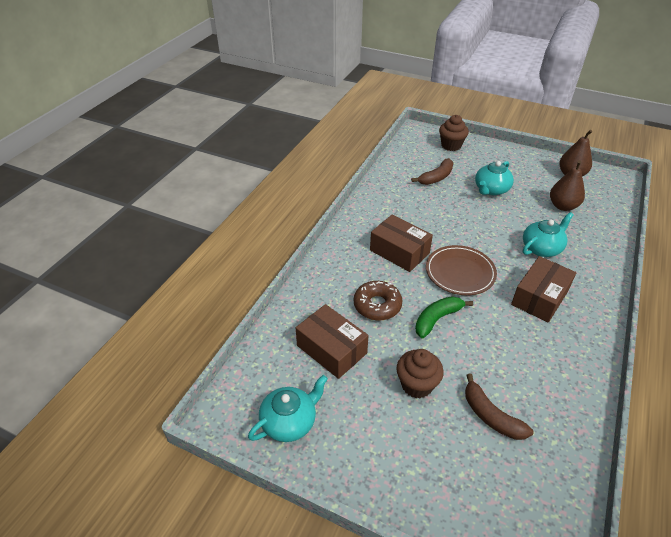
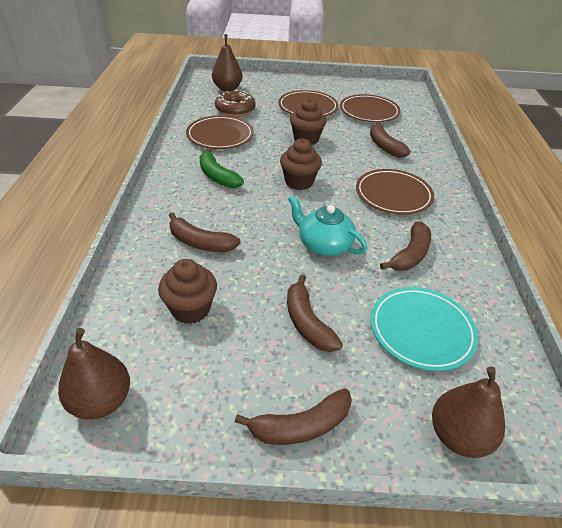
brown banana: [411,158,453,185] [465,373,533,440] = 2 -> [169,212,241,252] [235,389,352,445] [287,274,343,352] [370,122,411,158] [380,221,431,271] = 5
brown box: [296,304,369,379] [370,215,433,272] [511,256,576,323] = 3 -> none = 0
brown cupcake: [396,349,444,398] [439,115,469,151] = 2 -> [158,259,217,324] [280,138,322,190] [290,98,326,145] = 3
brown pear: [550,160,585,211] [559,130,592,176] = 2 -> [58,328,130,420] [212,34,242,91] [432,366,505,458] = 3
brown plate: [426,245,497,295] = 1 -> [186,116,254,149] [278,90,339,116] [340,94,401,122] [356,169,434,215] = 4
turquoise plate: none = 0 -> [371,287,478,371] = 1
turquoise teapot: [248,375,328,442] [475,161,514,195] [523,212,574,257] = 3 -> [288,195,367,256] = 1

